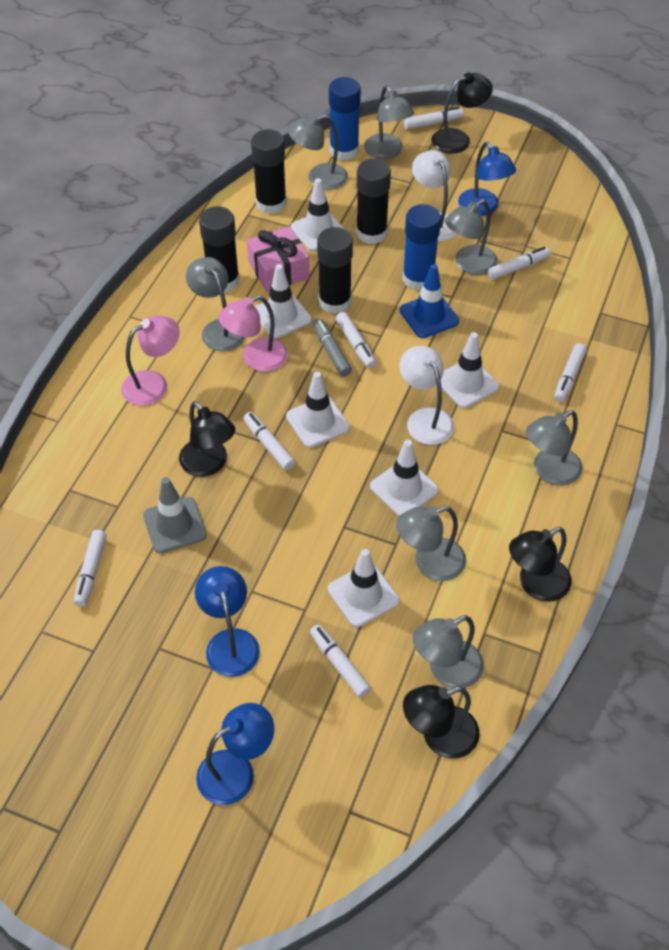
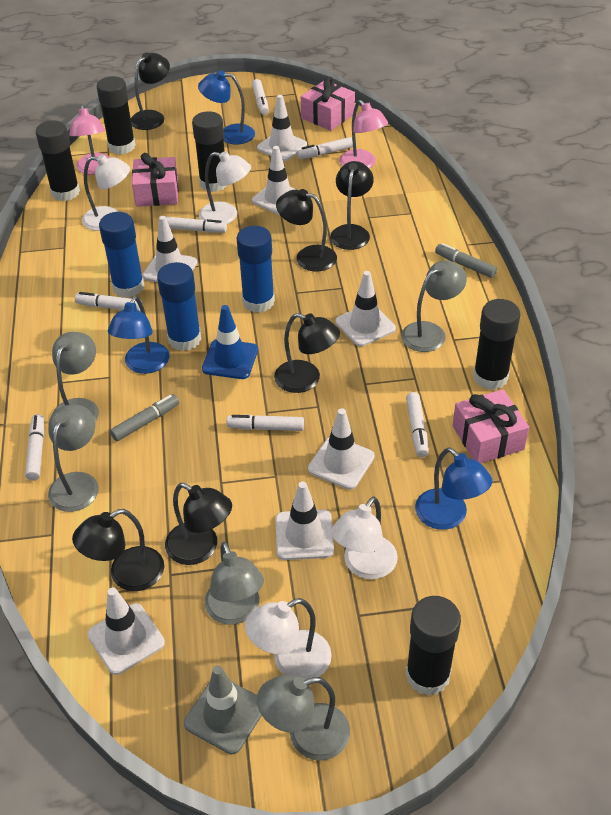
black glue stick: [199,206,240,293] [251,129,287,214] [317,227,353,314] [356,159,391,244] = 4 -> [36,120,80,201] [97,76,136,154] [192,111,227,192] [406,596,461,696] [473,299,520,390] = 5
black lamp: [179,401,235,477] [403,685,480,759] [431,73,493,154] [509,527,571,602] = 4 -> [72,509,164,591] [131,52,170,130] [165,483,232,565] [274,313,340,393] [276,189,337,271] [330,161,374,250] = 6
blue glue stick: [329,77,361,161] [402,204,441,290] = 2 -> [99,212,145,298] [157,262,201,351] [237,226,275,313] = 3
grey lamp: [186,257,245,352] [288,114,348,190] [364,86,414,159] [396,506,466,581] [412,615,484,688] [445,200,498,275] [526,410,582,486] = 7 -> [48,404,98,512] [52,332,99,422] [205,542,264,625] [257,674,350,760] [401,261,467,352] = 5
grey marker: [313,319,352,377] = 1 -> [110,394,179,441] [435,243,497,278] = 2
pink gift: [247,226,310,292] = 1 -> [132,153,179,207] [301,76,355,131] [452,389,529,463] = 3
white lamp: [399,346,454,445] [412,150,457,241] = 2 -> [82,154,130,231] [199,151,251,224] [245,598,332,680] [331,496,398,579] = 4
white traffic cone: [255,264,312,339] [286,372,350,448] [291,178,344,251] [328,549,399,627] [370,439,439,516] [441,332,499,408] = 6 -> [87,587,165,675] [143,216,197,283] [252,146,297,215] [257,95,307,161] [275,481,334,560] [308,408,375,490] [336,271,396,346] = 7

